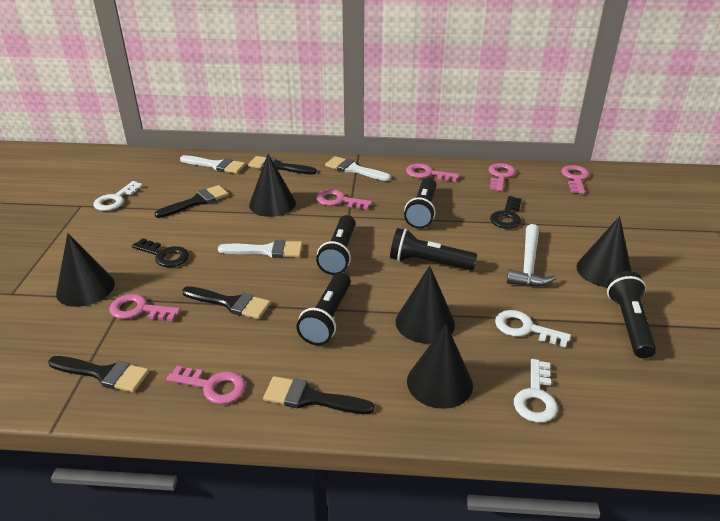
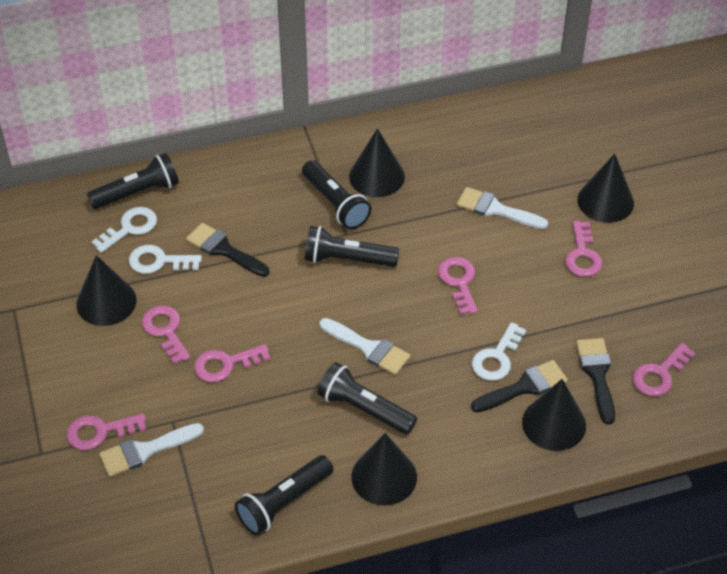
black brush: [48,356,149,393] [154,185,229,218] [182,286,271,319] [248,156,317,174] [263,376,374,414] = 5 -> [186,223,270,277] [471,360,568,412] [576,338,615,424] = 3
black key: [132,238,189,267] [490,196,522,229] = 2 -> none = 0
white hammer: [507,224,556,287] = 1 -> none = 0

